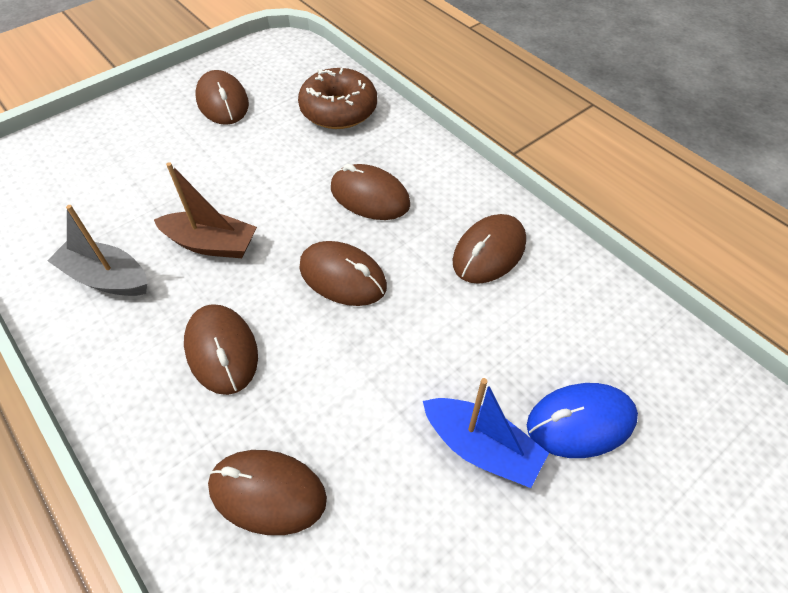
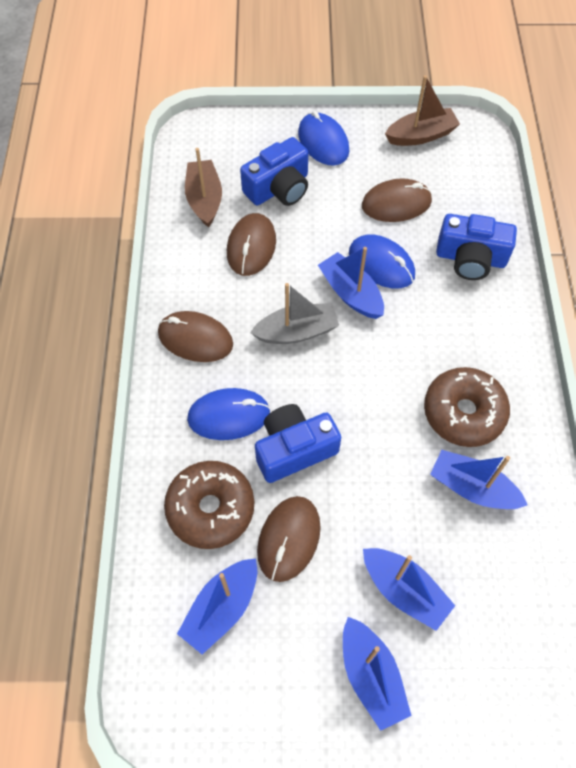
blue boat: [423,378,549,488] = 1 -> [177,558,257,655] [318,247,384,319] [343,617,411,731] [363,548,455,631] [430,450,528,509] = 5
blue camera: none = 0 -> [240,137,308,206] [255,404,341,483] [436,214,517,280] = 3
blue mouse: [527,383,638,458] = 1 -> [187,388,270,440] [298,111,349,166] [349,234,415,288] = 3
brown boat: [154,162,257,258] = 1 -> [185,148,222,228] [385,75,460,146] = 2
brown donut: [298,68,377,129] = 1 -> [164,461,254,549] [424,367,510,447] = 2
brown mouse: [184,304,258,395] [195,70,249,125] [208,450,327,535] [299,241,387,306] [331,164,410,220] [452,214,526,284] = 6 -> [158,311,233,362] [227,213,276,276] [257,496,321,582] [362,178,432,222] = 4

